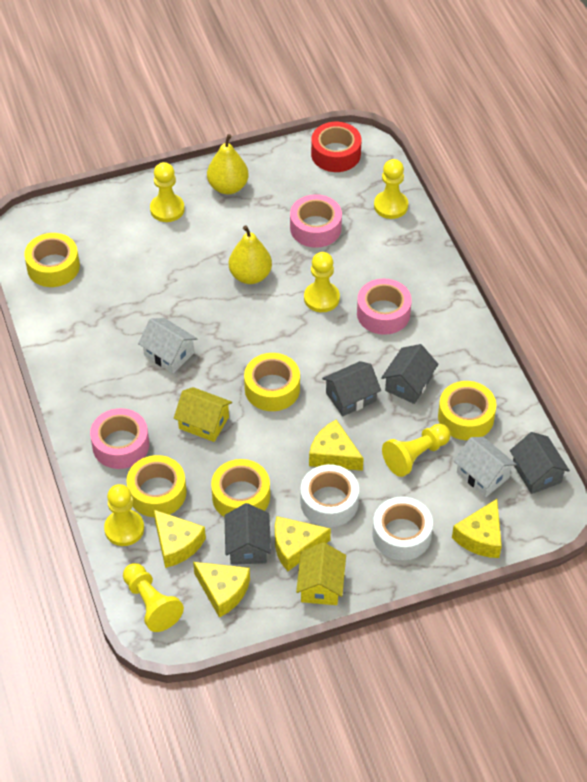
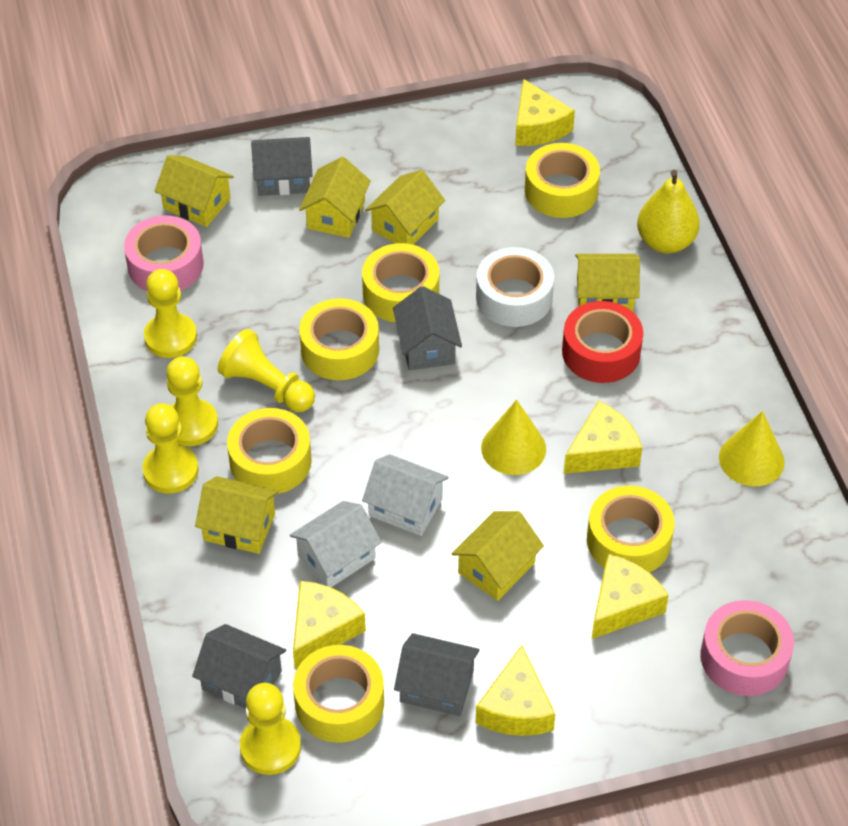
pink tape: [90,408,149,469] [290,194,342,248] [357,278,412,335] = 3 -> [124,215,204,291] [701,600,794,696] = 2
white tape: [300,464,359,527] [373,497,433,560] = 2 -> [476,247,554,327] = 1
yellow cone: none = 0 -> [481,400,546,475] [719,411,785,486] = 2
yellow house: [174,387,232,442] [296,542,346,605] = 2 -> [154,155,234,227] [195,476,279,554] [299,157,371,238] [365,170,445,245] [451,511,544,601] [575,254,640,312] = 6
yellow pawn: [104,484,144,546] [123,563,184,632] [150,162,185,222] [304,252,340,312] [374,159,408,219] [382,424,451,477] = 6 -> [142,403,199,494] [144,269,197,358] [166,356,218,446] [218,329,315,412] [240,683,301,775] = 5
yellow pear: [207,134,248,194] [229,225,272,284] = 2 -> [637,170,700,253] = 1
yellow tape: [24,233,80,287] [126,455,186,517] [211,459,270,517] [244,353,300,411] [438,381,496,440] = 5 -> [227,408,312,494] [293,645,384,743] [299,298,379,380] [362,243,439,322] [525,143,600,218] [587,485,675,572] = 6

